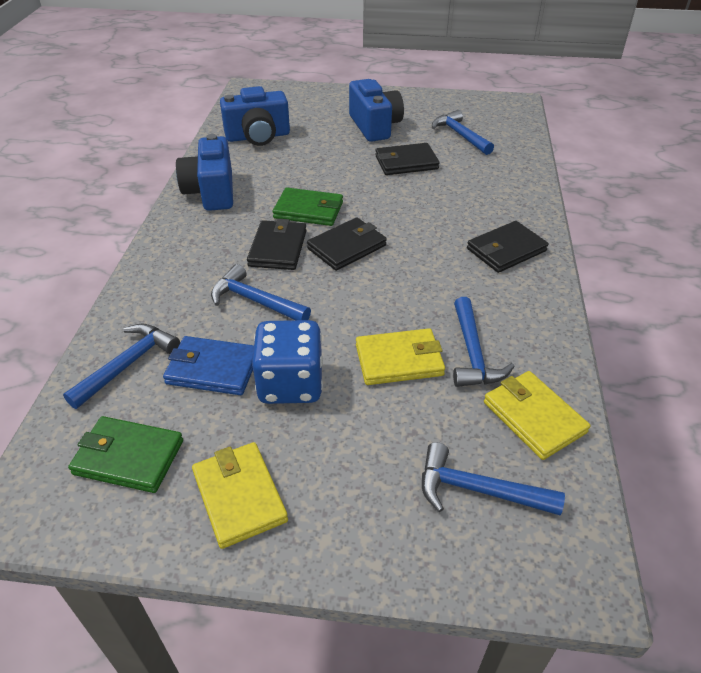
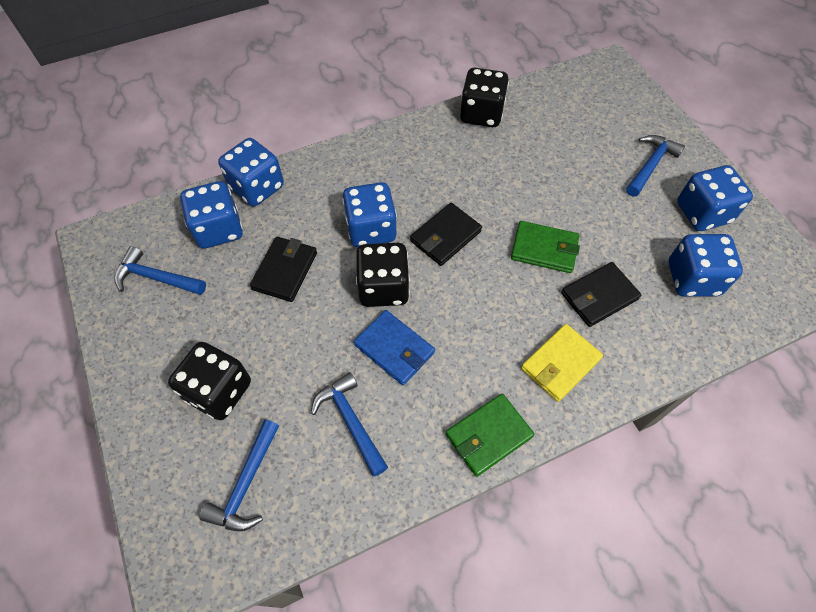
black dice: none = 0 -> [168,342,251,420] [356,243,410,307] [460,68,509,127] = 3
black wallet: [247,219,307,270] [307,217,387,271] [375,143,440,175] [467,221,549,273] = 4 -> [250,237,317,302] [410,203,482,266] [561,262,641,327] = 3
blue camera: [176,134,233,211] [220,86,290,146] [349,79,404,142] = 3 -> none = 0
blue dice: [252,320,323,404] = 1 -> [180,181,243,249] [218,138,284,206] [342,182,397,247] [668,234,743,297] [677,165,753,231] = 5
blue hammer: [63,324,180,409] [211,264,311,320] [422,442,565,515] [432,110,494,155] [453,297,515,387] = 5 -> [114,246,206,295] [199,419,279,531] [311,372,388,477] [626,135,685,196] = 4
yellow wallet: [192,442,288,549] [356,328,445,385] [484,371,590,460] = 3 -> [521,324,603,402] = 1

